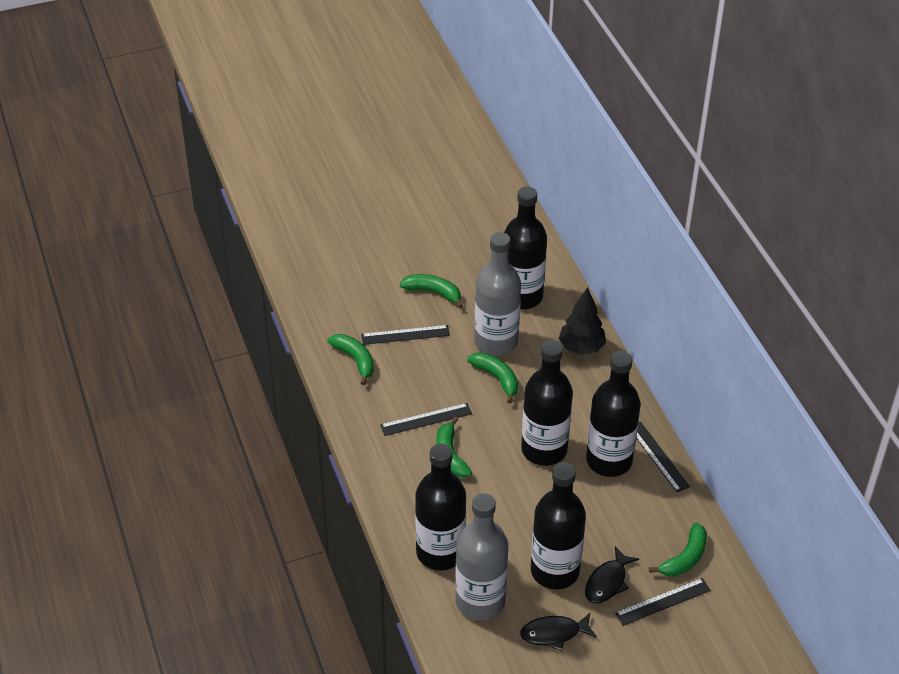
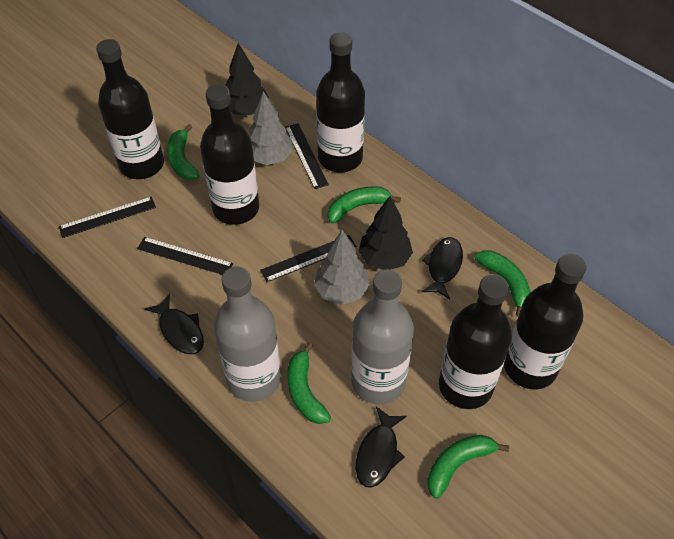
black fish: [520,613,597,651] [585,546,639,604] = 2 -> [144,293,204,354] [355,407,407,488] [421,237,463,299] = 3
black tree: [559,287,606,355] = 1 -> [225,43,269,115] [359,196,413,270] = 2
grey tree: none = 0 -> [249,91,293,165] [314,230,370,305] = 2

